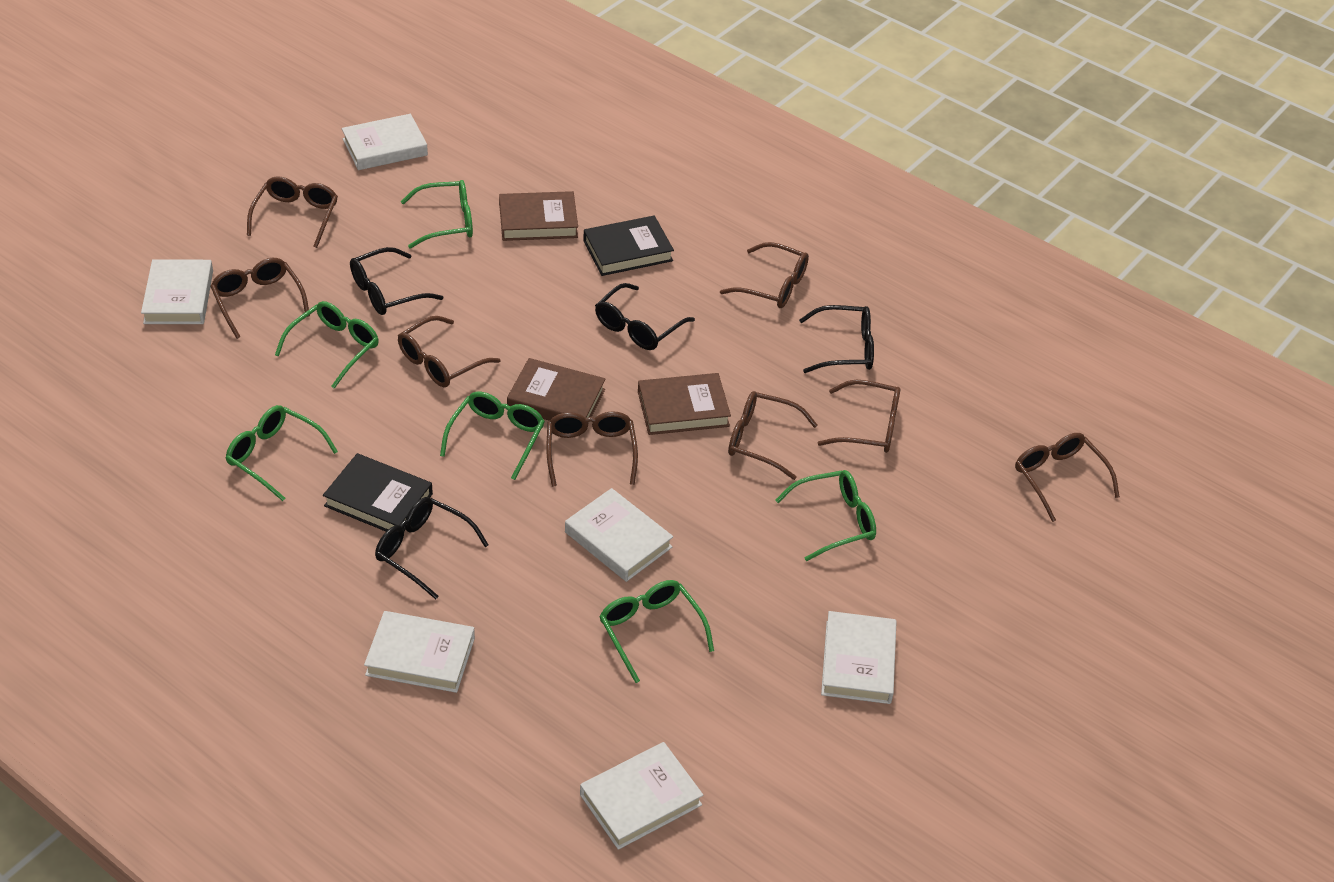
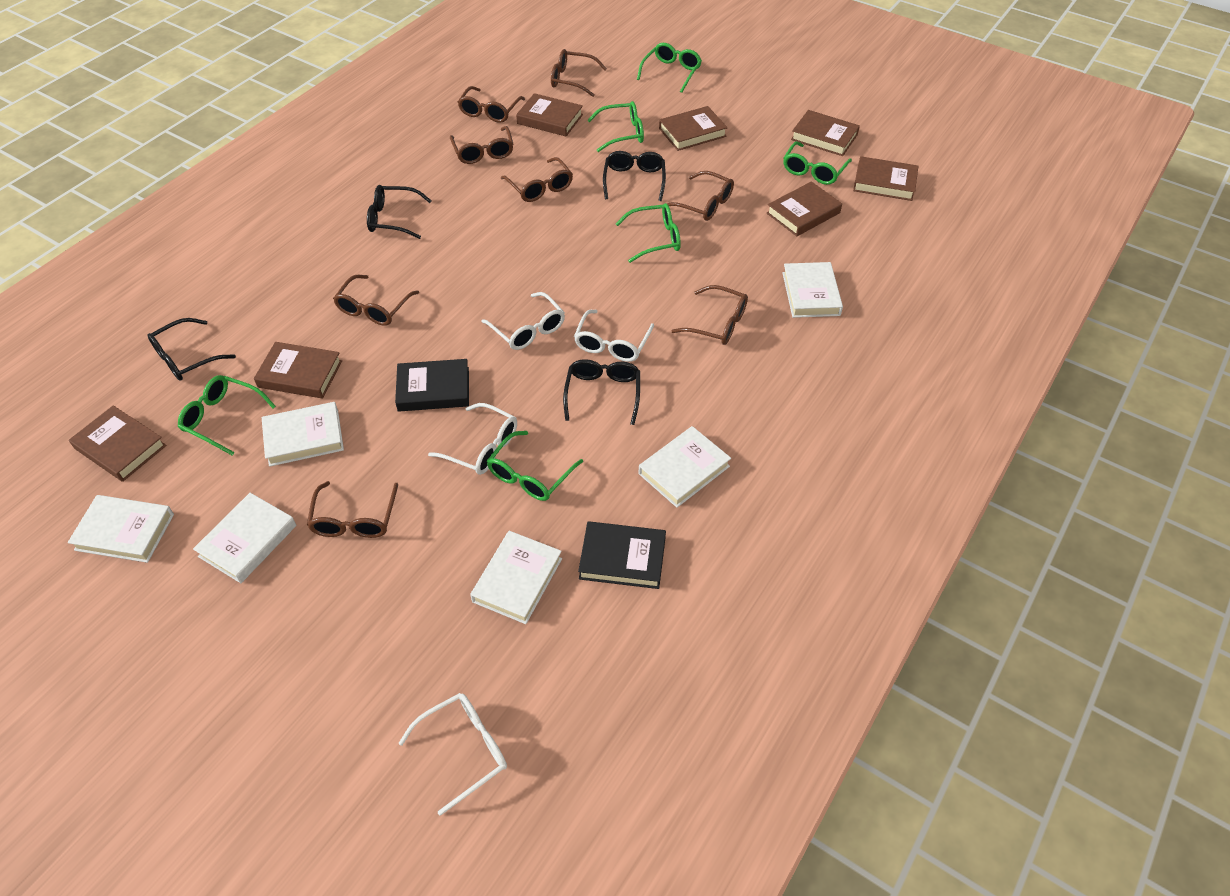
brown book: [499,191,578,241] [507,358,606,423] [638,373,731,435] = 3 -> [69,405,166,482] [254,342,342,398] [516,93,583,136] [659,106,728,151] [767,182,842,236] [791,110,860,156] [853,156,918,201] = 7
white glasses: none = 0 -> [398,693,507,816] [428,403,517,475] [481,292,565,350] [574,310,654,362] = 4

